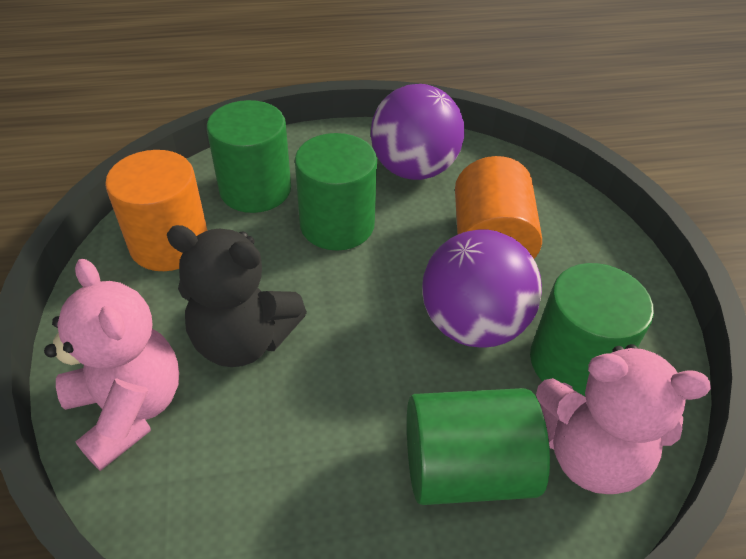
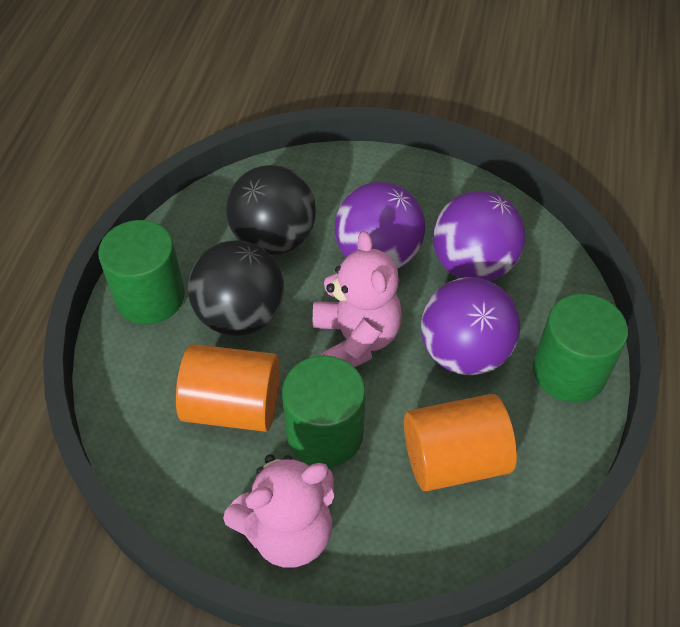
black ball: none = 0 -> [188,240,284,336] [226,165,316,255] = 2
black teddy bear: [167,225,307,367] = 1 -> none = 0
green cylinder: [207,100,291,213] [295,133,377,251] [407,388,550,505] [530,263,654,396] = 4 -> [98,220,185,325] [282,356,365,467] [533,294,628,402] = 3
purple ball: [371,84,464,180] [422,230,542,348] = 2 -> [335,182,425,269] [421,277,520,375] [433,191,525,281] = 3

